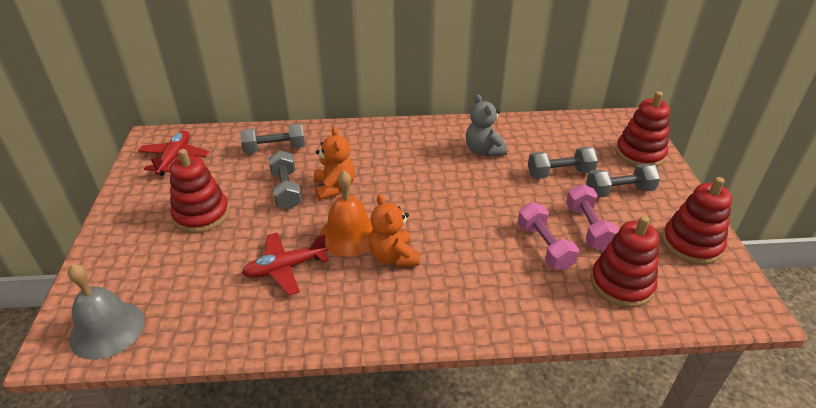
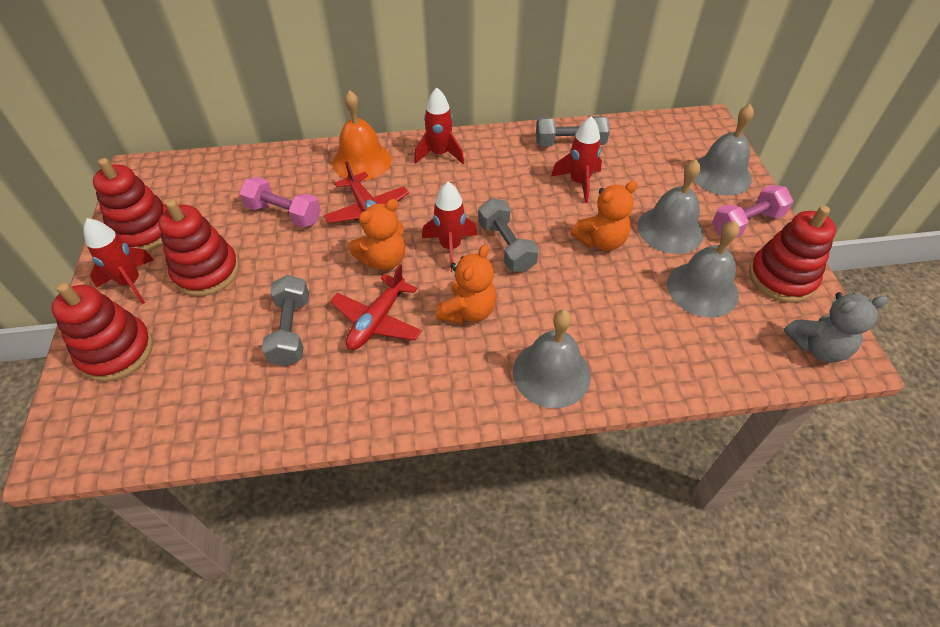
grey bell: [68,264,145,360] = 1 -> [513,310,591,408] [638,160,704,254] [667,221,740,317] [694,104,754,196] = 4
grey dumbbell: [240,123,305,153] [268,150,302,209] [528,147,598,179] [586,164,660,198] = 4 -> [262,275,309,366] [478,198,539,272] [536,116,610,147] = 3
orange teddy bear: [314,126,355,200] [368,194,419,267] = 2 -> [349,199,405,270] [436,245,497,324] [571,181,637,251] = 3
red rocket: none = 0 -> [84,218,154,304] [414,88,464,164] [422,182,477,272] [551,116,602,203] = 4

